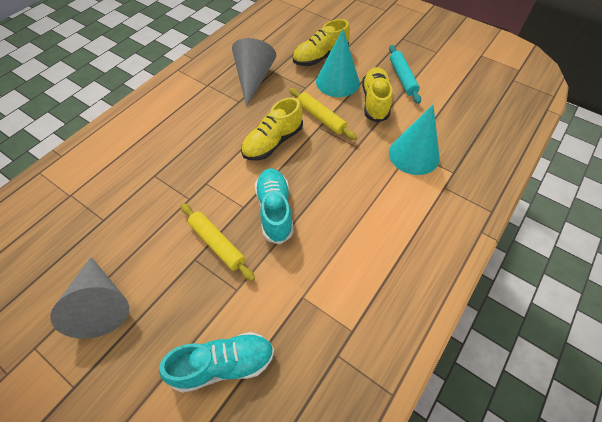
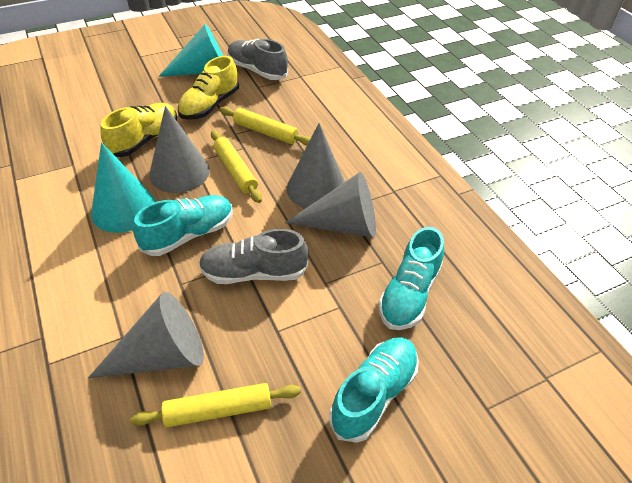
grey cone: [50,257,129,338] [232,38,276,107] = 2 -> [88,292,204,378] [149,106,210,193] [285,172,376,238] [287,123,345,209] = 4
grey shoe: none = 0 -> [199,229,309,284] [227,39,288,80] = 2
turquoise rolling pin: [389,45,421,104] = 1 -> none = 0
turquoise shoe: [159,332,274,393] [255,168,294,244] = 2 -> [133,195,233,256] [329,337,419,443] [378,227,444,330] = 3
yellow rolling pin: [180,203,255,281] [289,88,357,140] = 2 -> [130,383,301,427] [211,130,262,203] [219,107,311,146] = 3
yellow shoe: [241,97,303,161] [293,19,350,66] [362,67,392,123] = 3 -> [100,103,177,157] [178,56,239,120] = 2

